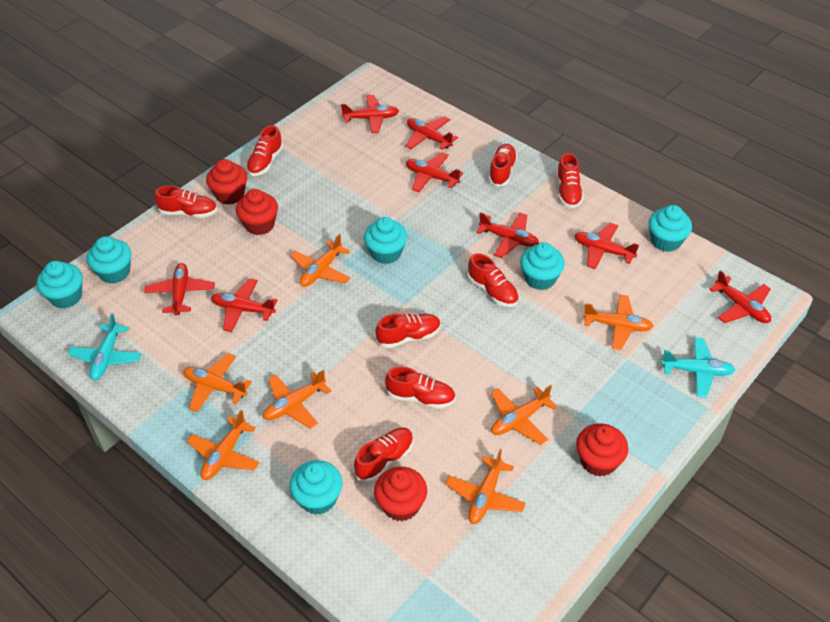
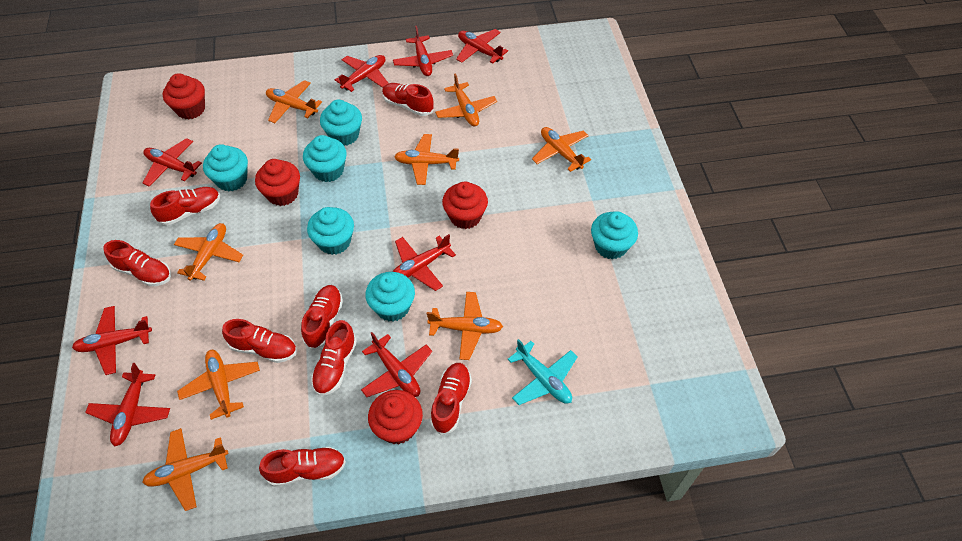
orange plane: [184,353,252,412] [187,410,259,480] [263,370,331,429] [291,234,350,287] [445,449,526,524] [491,385,558,445] [583,294,654,350] = 7 -> [142,428,229,511] [174,223,243,281] [177,350,260,420] [266,80,322,123] [394,134,459,185] [427,292,503,360] [435,73,497,127] [532,127,591,172] = 8
turquoise plane: [68,313,141,380] [661,337,735,398] = 2 -> [508,339,577,405] = 1

